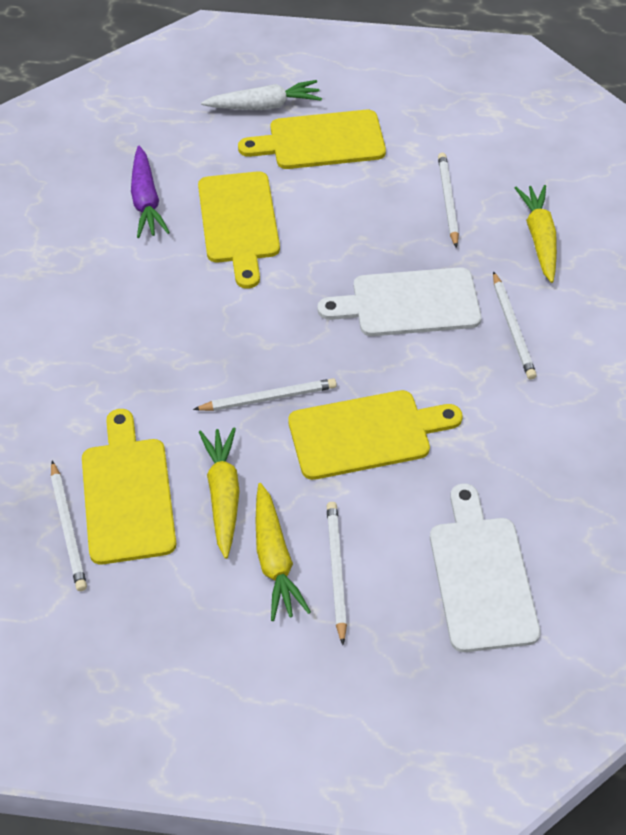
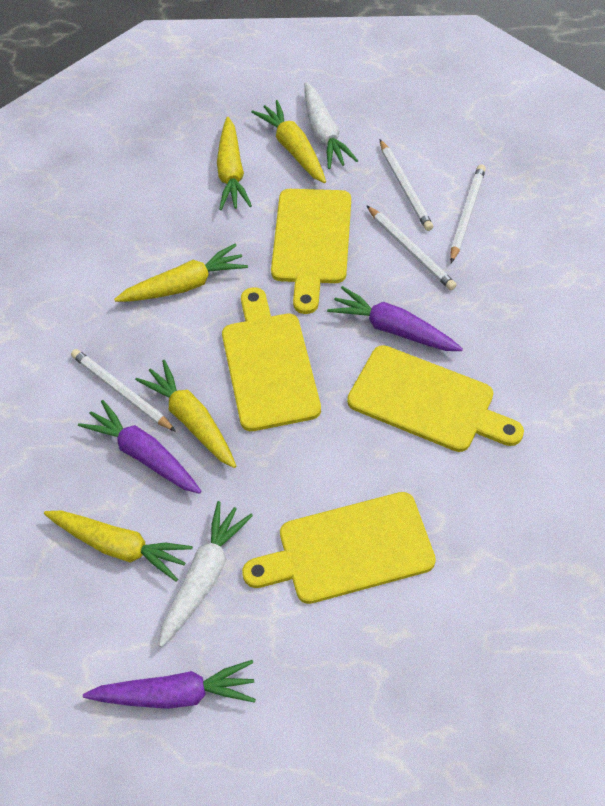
purple carrot: [131,146,170,238] = 1 -> [78,400,202,494] [83,660,256,709] [327,286,463,351] = 3
white carrot: [201,80,322,110] = 1 -> [159,501,253,647] [304,82,358,169] = 2
white cutting board: [318,267,482,336] [430,483,540,652] = 2 -> none = 0
white pencil: [51,461,87,591] [193,378,337,411] [327,502,347,645] [438,153,459,248] [493,271,537,380] = 5 -> [71,349,176,432] [366,205,456,290] [380,140,433,231] [450,164,486,263] = 4
yellow carrot: [199,427,240,559] [256,483,311,621] [515,185,557,283] = 3 -> [44,511,193,582] [114,244,248,302] [135,360,236,468] [217,117,252,210] [251,100,326,183] = 5

